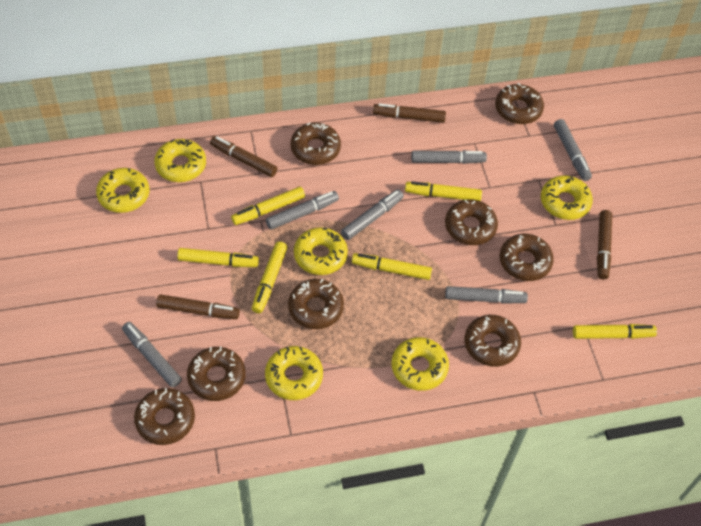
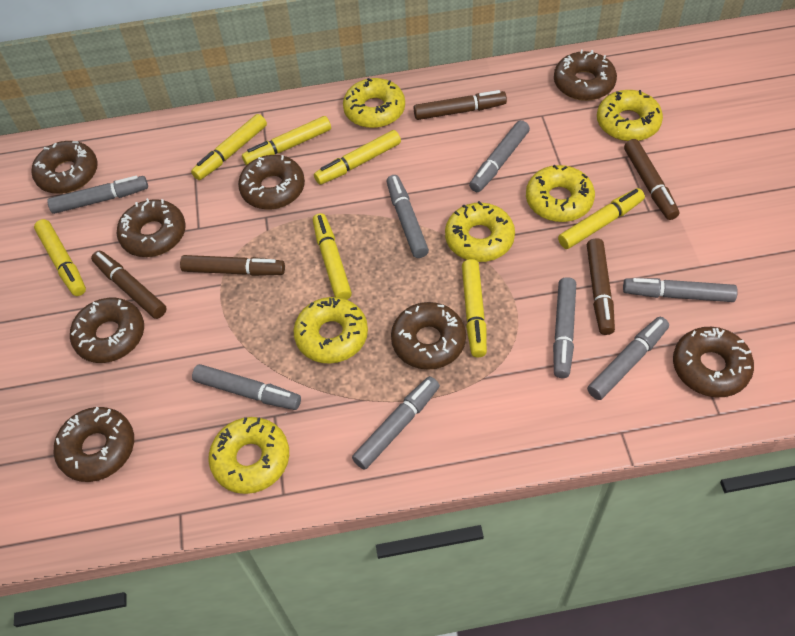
brown marker: [156,294,240,319] [210,136,277,177] [373,103,446,123] [597,210,612,279] = 4 -> [91,251,167,319] [180,255,285,276] [414,90,507,120] [587,238,615,335] [624,139,679,220] = 5
grey marker: [122,322,182,388] [266,191,339,230] [341,189,404,240] [411,150,487,164] [445,286,528,304] [554,119,592,181] = 6 -> [47,176,148,214] [192,364,301,410] [352,376,440,470] [386,175,429,258] [469,120,530,192] [553,277,576,378] [587,317,669,400] [623,278,738,302] = 8
yellow marker: [177,248,259,267] [231,187,305,225] [252,242,288,313] [352,253,432,280] [405,181,482,201] [573,324,657,339] = 6 -> [34,219,86,296] [191,114,267,180] [242,116,331,165] [313,213,352,300] [314,130,401,185] [462,259,487,358] [558,188,645,249] = 7

